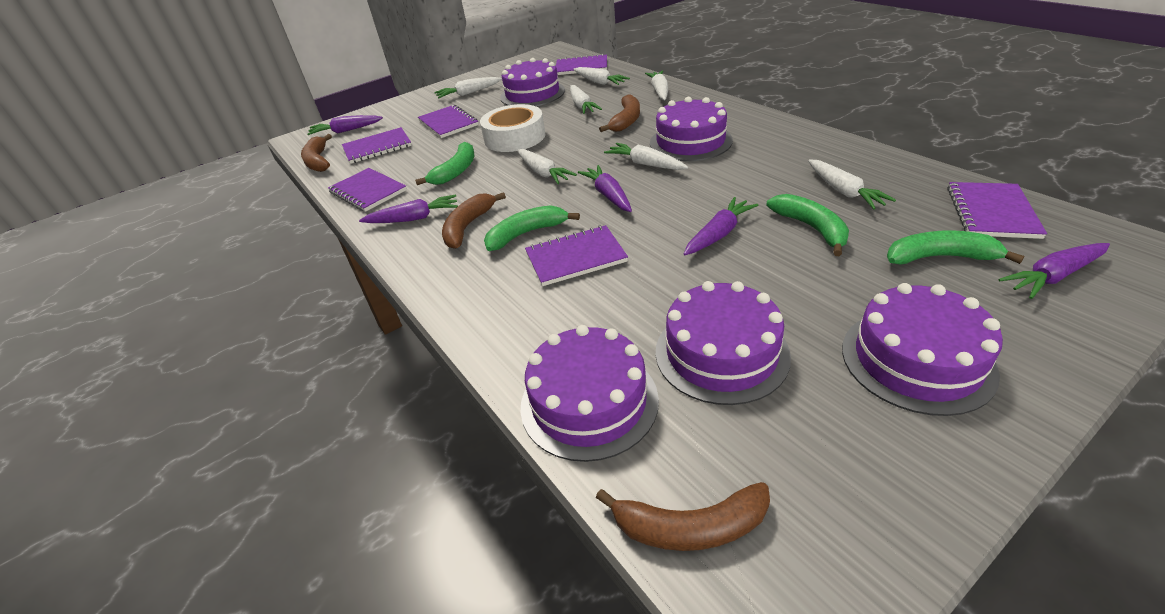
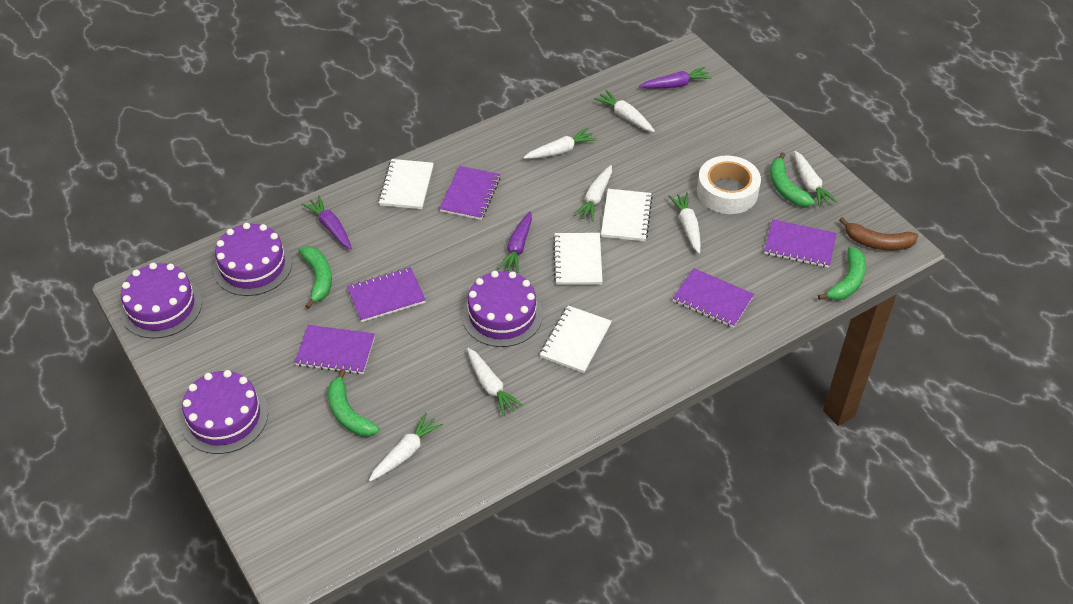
brown banana: [301,134,332,172] [442,192,506,249] [596,482,770,551] [599,95,640,132] = 4 -> [839,217,918,250] = 1
purple cake: [500,58,565,106] [521,325,659,462] [650,97,733,161] [656,281,791,405] [842,283,1003,416] = 5 -> [120,263,202,339] [181,370,268,454] [213,223,292,296] [462,271,543,347] = 4
purple carrot: [308,115,383,135] [359,195,458,223] [578,165,632,212] [684,197,758,255] [998,243,1110,299] = 5 -> [302,196,352,249] [498,211,532,273] [639,67,712,88] = 3
purple notebook: [328,168,407,212] [342,127,412,164] [418,105,478,138] [525,225,628,286] [556,54,607,75] [947,182,1047,239] = 6 -> [294,325,375,374] [347,267,426,322] [439,166,500,220] [673,268,754,328] [764,219,837,268] = 5
white notebook: none = 0 -> [378,159,434,209] [540,305,612,373] [553,233,603,285] [601,189,653,241] = 4

